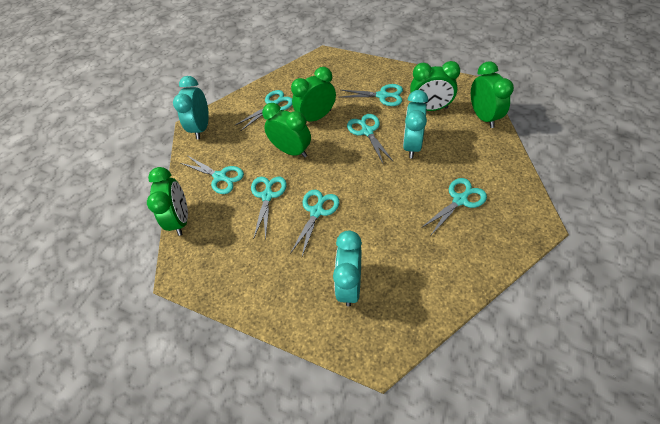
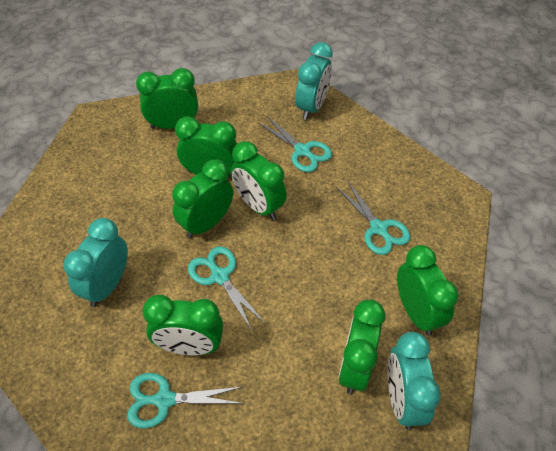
green clock: [147,167,188,236] [262,103,311,157] [291,67,336,122] [410,61,460,111] [471,61,514,128] = 5 -> [136,68,198,129] [143,295,223,355] [172,160,233,238] [175,116,237,178] [231,141,287,220] [338,300,385,394] [397,245,458,336] = 7
turquoise scissors: [181,156,244,194] [234,90,292,131] [251,177,287,240] [290,190,339,256] [341,84,403,106] [347,114,393,165] [421,178,487,235] = 7 -> [127,373,244,428] [188,246,266,330] [257,116,332,172] [336,182,410,255] = 4

